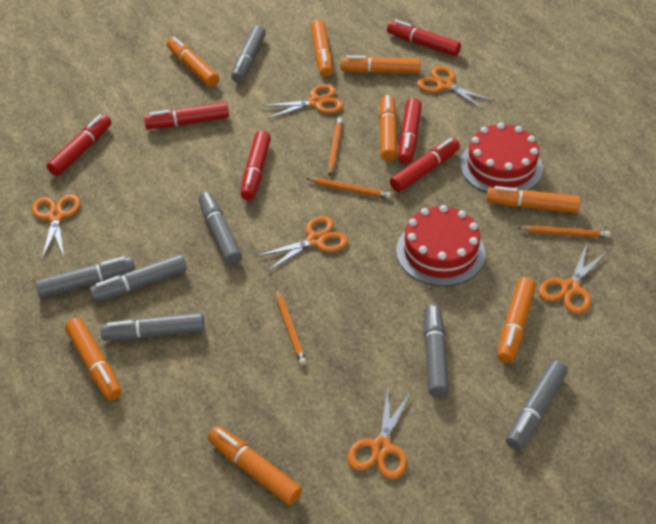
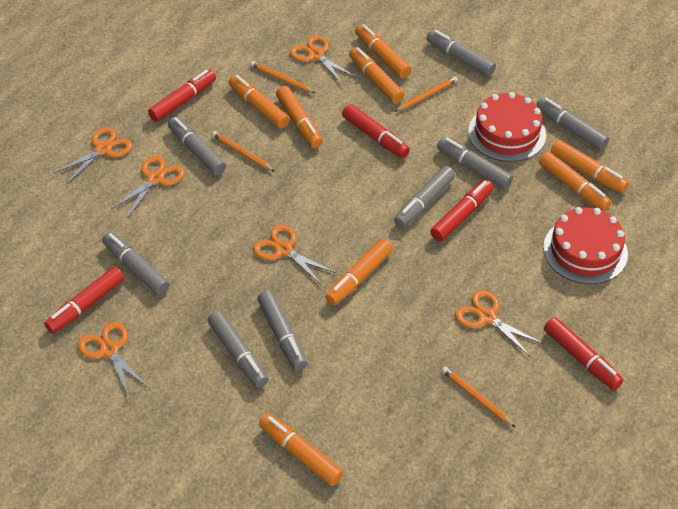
grey marker: [35,256,135,298] [89,254,187,302] [101,312,204,341] [198,192,242,265] [231,25,266,83] [424,304,449,397] [506,360,568,450] = 7 -> [102,232,169,295] [168,117,226,175] [208,311,268,388] [257,291,308,371] [394,166,455,228] [426,30,496,76] [437,137,513,189] [536,97,609,150] = 8
red marker: [47,114,111,176] [144,102,229,129] [241,130,271,200] [387,19,461,56] [390,138,460,192] [398,98,422,164] = 6 -> [44,267,124,334] [148,70,216,122] [342,104,410,158] [430,180,493,242] [544,317,624,390] = 5

